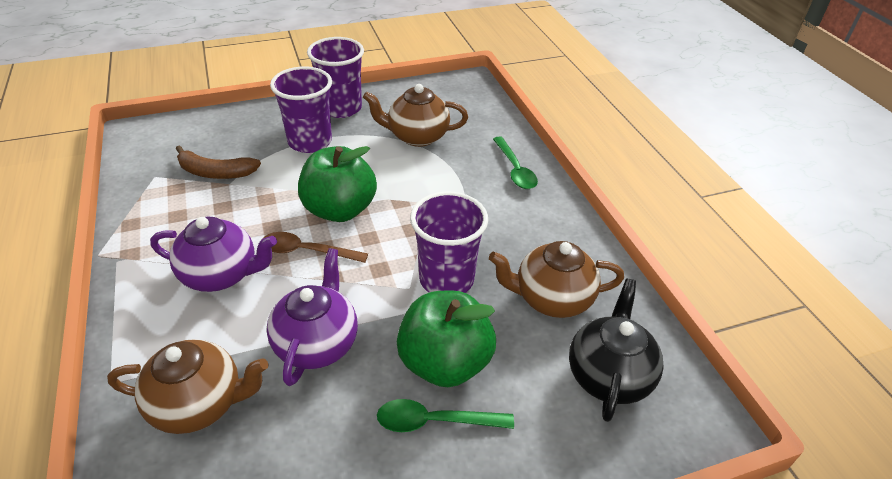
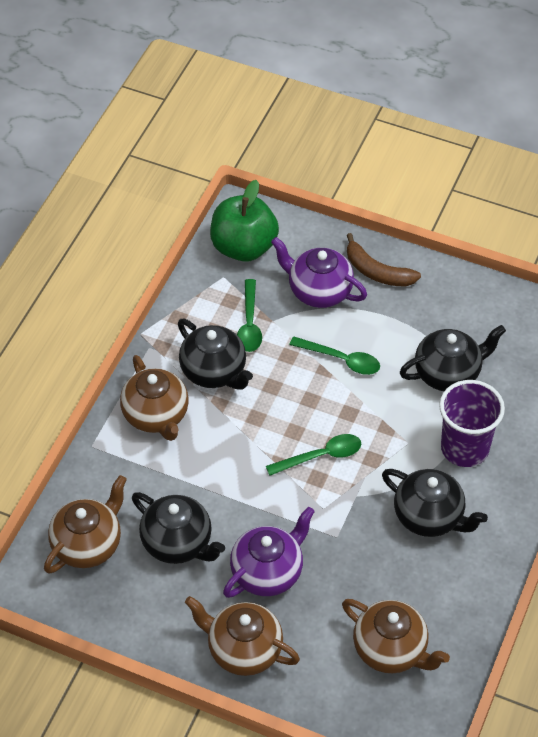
black teapot: [569,279,664,422] = 1 -> [132,492,225,564] [178,319,253,390] [382,469,488,537] [400,325,506,391] = 4
brown spoon: [263,232,368,263] = 1 -> none = 0
brown teapot: [107,339,268,434] [363,84,468,147] [489,241,624,318] = 3 -> [44,475,127,574] [120,355,189,441] [185,596,300,676] [342,599,450,673] = 4
green apple: [298,146,377,222] [397,291,496,387] = 2 -> [210,180,279,261] = 1
green spoon: [377,399,514,432] [493,136,538,189] = 2 -> [237,279,262,352] [266,434,361,476] [289,336,380,375] = 3
purple cup: [270,66,332,153] [307,37,364,118] [410,191,488,293] = 3 -> [439,380,505,467] = 1

